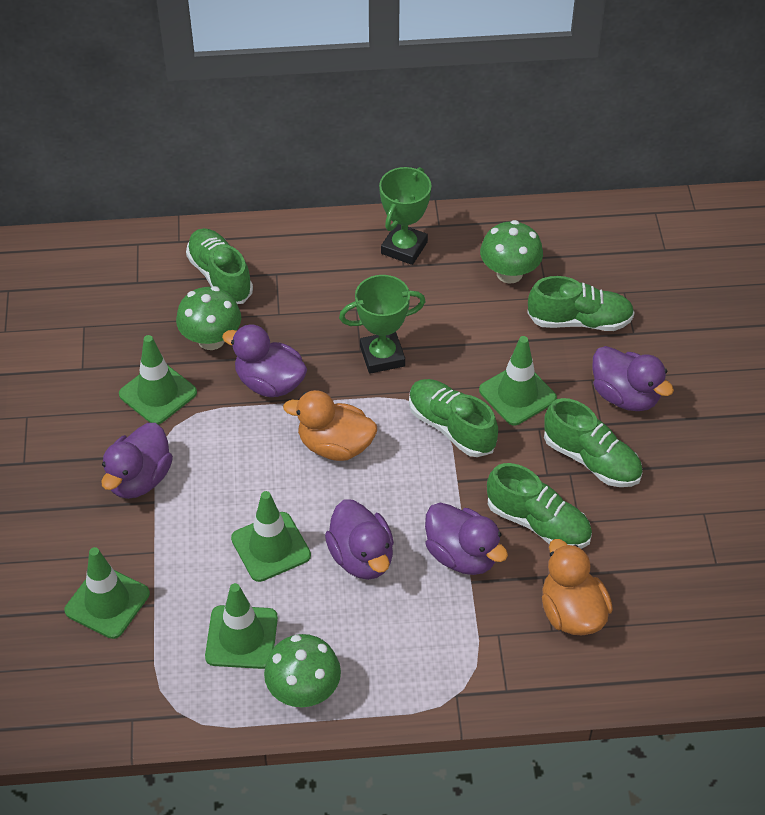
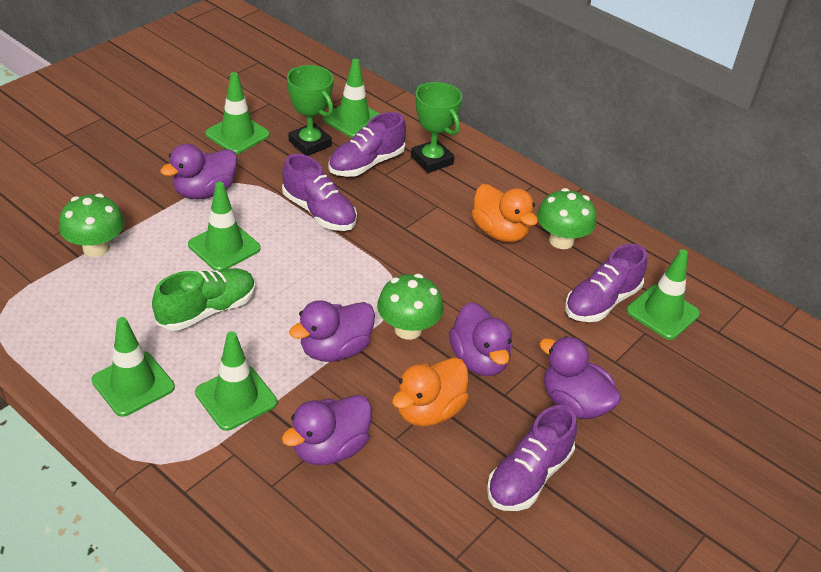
green shoe: [186,228,253,304] [409,379,498,457] [487,463,592,549] [527,276,635,331] [544,398,643,487] = 5 -> [152,268,256,331] = 1
green traffic cone: [64,547,150,639] [119,335,197,425] [205,583,278,669] [231,491,311,582] [479,336,557,425] = 5 -> [92,317,175,417] [188,182,261,271] [195,331,277,431] [205,72,270,154] [323,59,379,138] [626,249,700,340] = 6
purple shoe: none = 0 -> [282,154,357,231] [328,112,406,177] [487,405,577,511] [565,244,647,322] = 4

